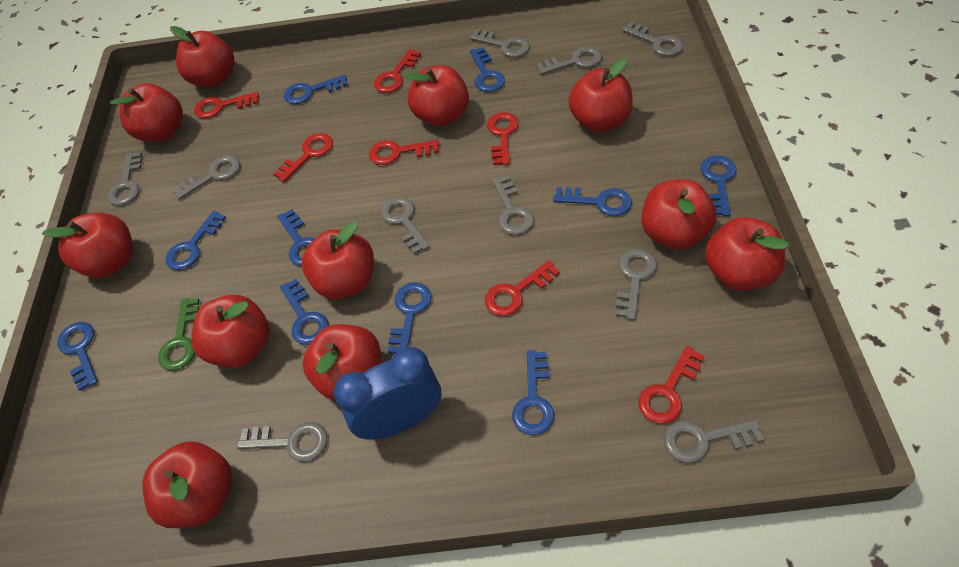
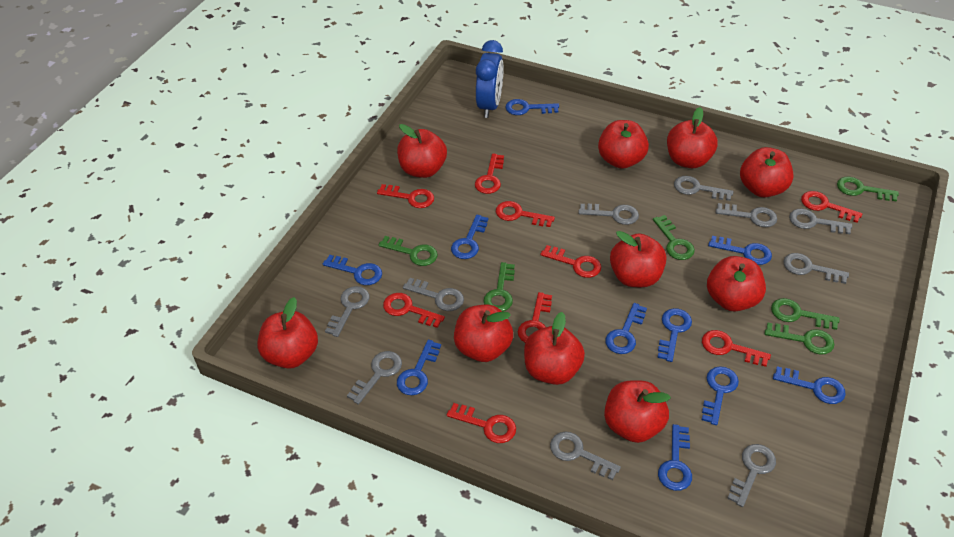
green key: [158,298,199,370] = 1 -> [379,236,438,266] [484,262,515,312] [653,215,695,260] [765,323,835,355] [771,298,840,330] [837,176,899,202] = 6
red apple: [42,213,133,278] [110,83,183,142] [142,441,232,528] [170,26,235,87] [192,295,270,368] [302,221,374,299] [302,324,381,401] [405,65,469,127] [568,58,633,132] [642,179,717,250] [705,217,789,291] = 11 -> [257,297,318,369] [397,124,447,178] [454,305,513,362] [524,312,585,385] [598,120,649,169] [604,380,671,443] [610,231,667,287] [667,107,718,168] [707,256,766,311] [740,147,793,197] = 10
red key: [194,92,259,119] [273,133,333,182] [369,140,439,165] [374,49,421,93] [485,260,560,316] [487,112,519,165] [638,346,704,424] = 7 -> [377,184,434,208] [383,293,445,328] [447,403,516,443] [475,153,504,194] [496,201,555,227] [518,292,552,343] [540,245,601,278] [702,330,771,367] [801,191,863,223] = 9

